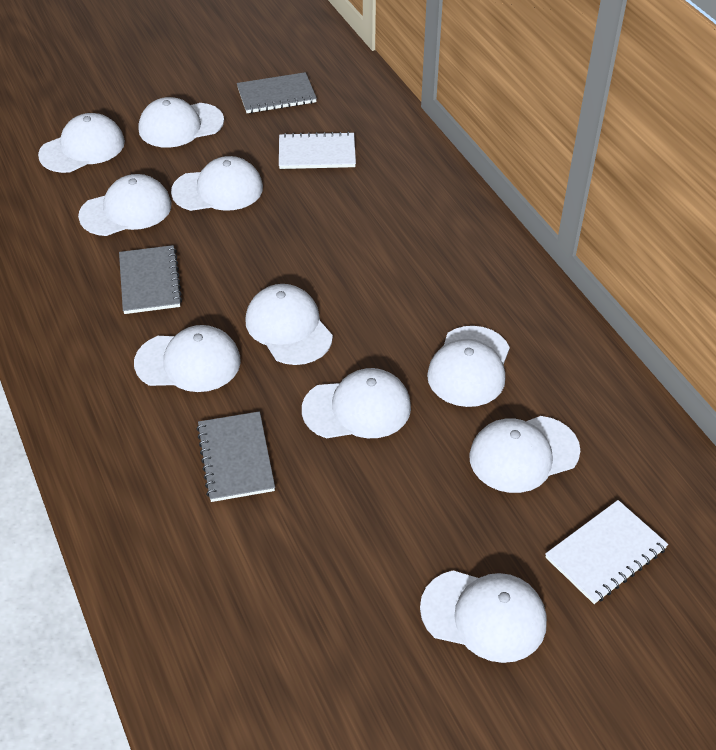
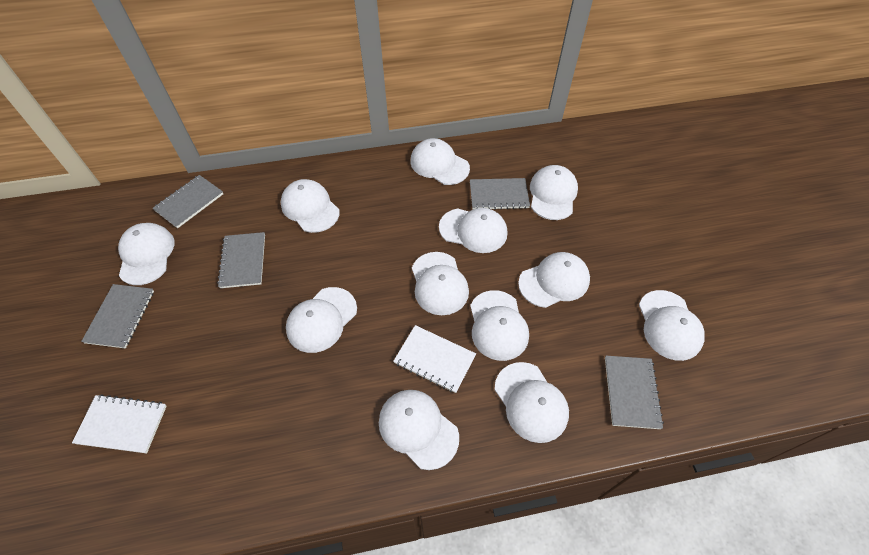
grey notebook: [119,245,182,314] [197,411,275,502] [237,72,317,113] = 3 -> [81,284,154,348] [153,175,223,228] [217,232,265,288] [470,178,530,209] [605,356,664,429] = 5
white cap: [38,113,125,173] [78,174,172,236] [134,325,241,392] [139,97,224,148] [171,156,263,211] [245,284,333,365] [302,368,411,438] [420,571,547,663] [427,326,510,407] [469,416,580,493] = 10 -> [118,223,175,285] [281,179,340,233] [286,287,357,353] [379,390,459,470] [410,138,470,185] [412,252,469,315] [439,208,507,253] [470,290,529,361] [495,362,569,443] [518,252,590,308] [530,165,578,220] [639,290,705,361] = 12

